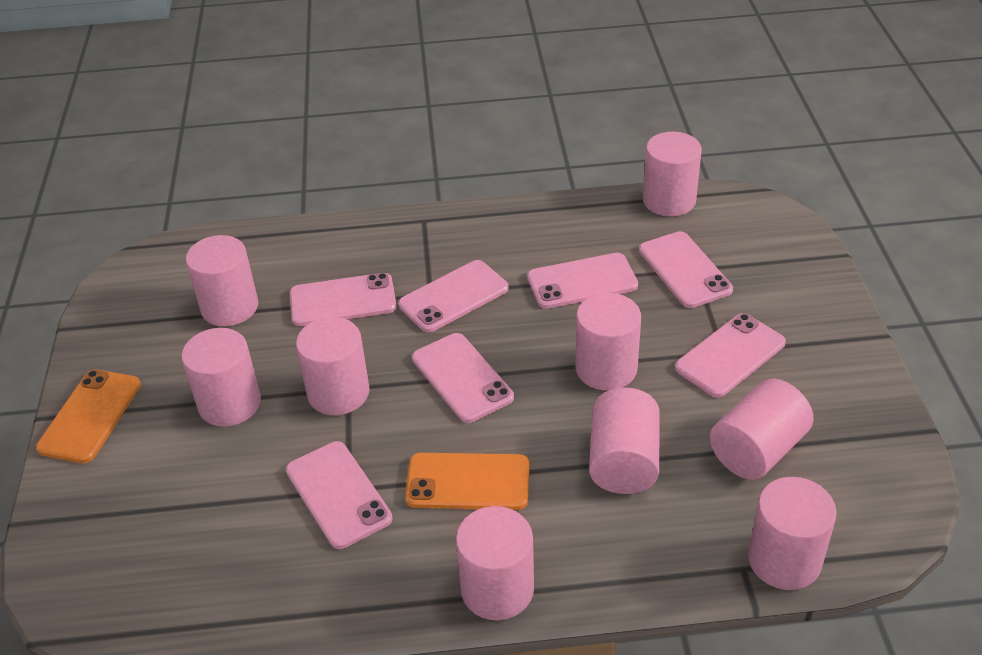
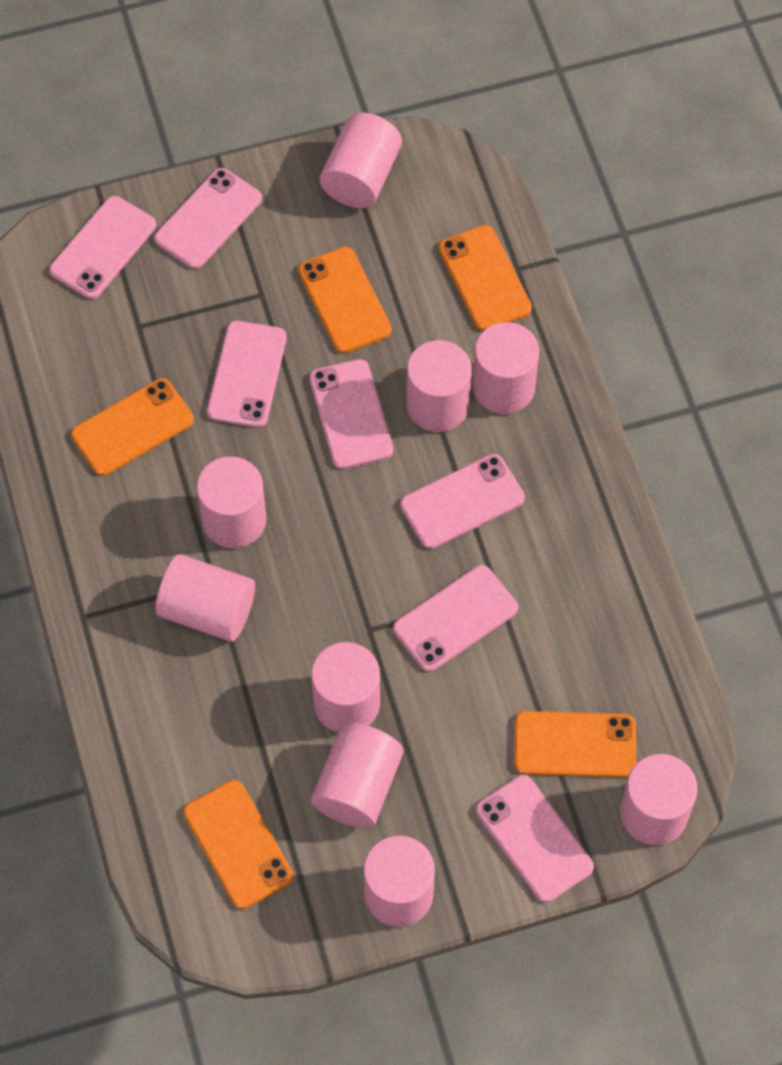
orange phone: [36,370,141,463] [405,453,529,510] = 2 -> [71,378,194,476] [183,780,294,909] [298,247,392,353] [439,225,532,331] [514,711,636,778] = 5

